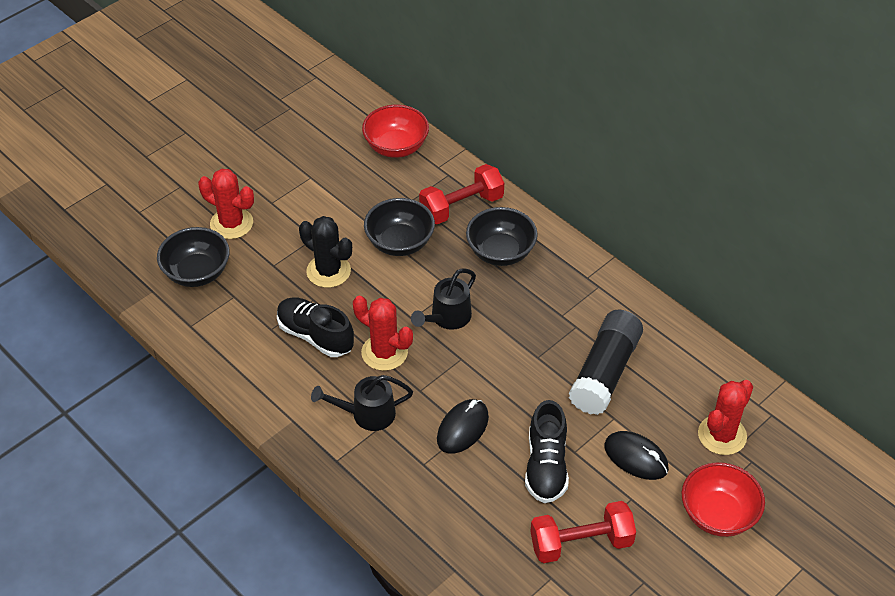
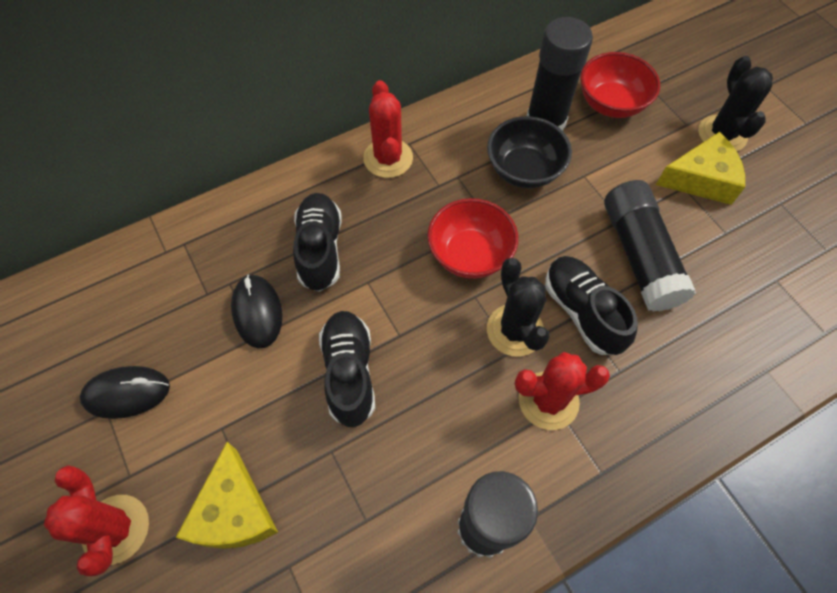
black bowl: [157,227,230,287] [364,198,435,256] [466,207,538,266] = 3 -> [487,116,572,188] = 1
black cactus: [299,216,352,288] = 1 -> [487,258,550,357] [698,56,773,151] = 2
black glue stick: [569,310,643,415] = 1 -> [457,471,538,558] [526,17,593,131] [604,180,696,312] = 3
black shoe: [277,297,354,357] [525,400,569,503] = 2 -> [293,193,342,292] [319,311,375,427] [545,256,638,355] = 3
black watering can: [311,375,413,431] [411,268,476,330] = 2 -> none = 0
red dumbbell: [419,164,504,224] [530,501,636,563] = 2 -> none = 0
yellow cheese: none = 0 -> [176,442,278,549] [656,132,745,205] = 2

